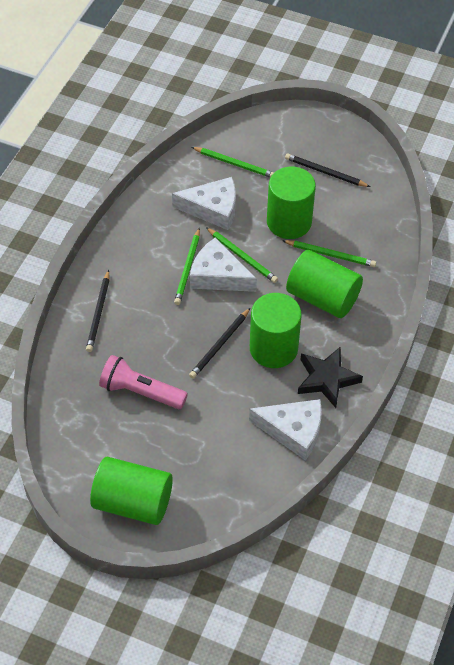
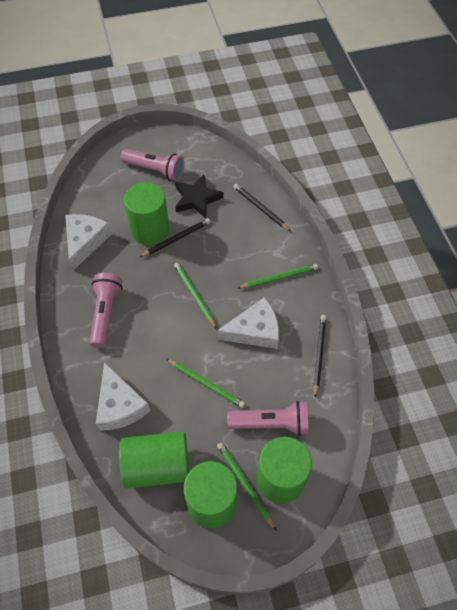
pink flashlight: [99,355,188,409] = 1 -> [90,273,123,348] [121,149,184,181] [227,401,308,436] = 3

